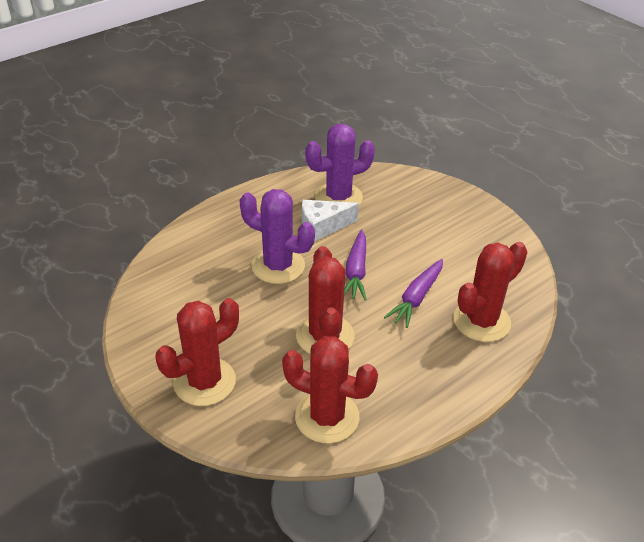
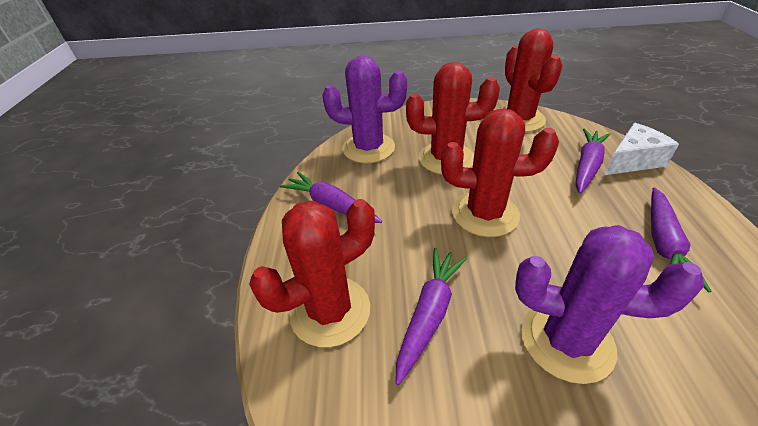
purple carrot: [344,229,367,300] [384,259,443,328] = 2 -> [280,172,382,223] [396,248,467,385] [576,128,610,194] [651,187,712,293] = 4

